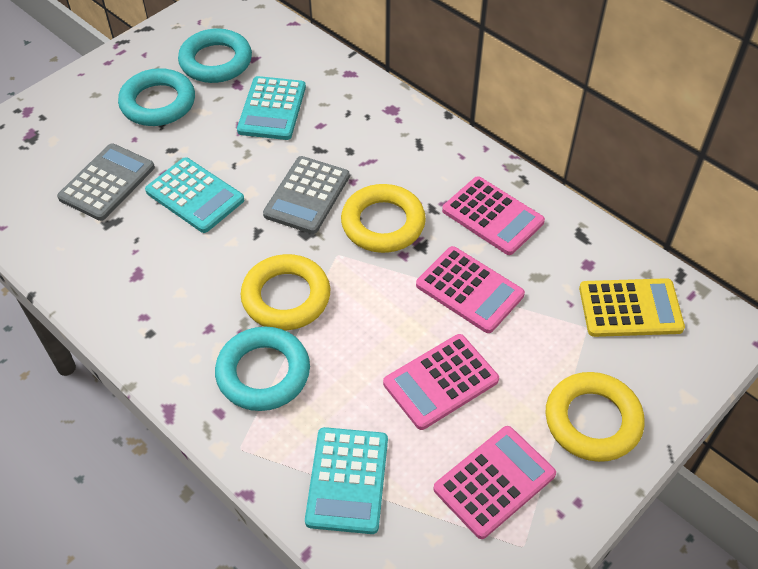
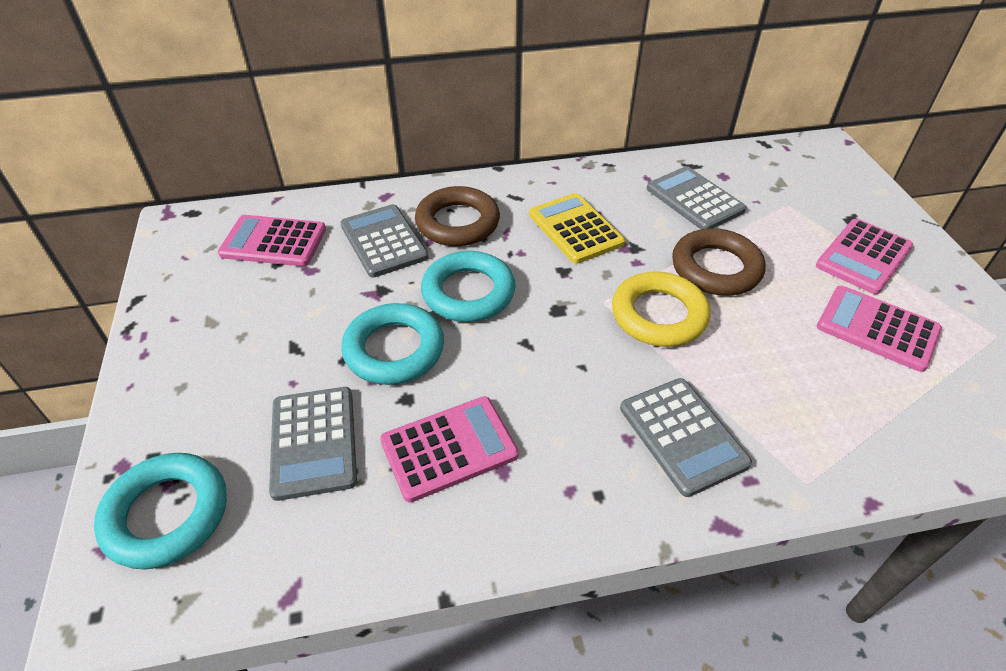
brown ring: none = 0 -> [415,186,500,246] [672,228,766,296] = 2
grey calculator: [57,144,155,221] [263,156,350,234] = 2 -> [269,387,357,501] [340,204,429,278] [620,378,752,497] [647,166,746,229] = 4
turquoise calculator: [145,157,244,233] [237,76,306,140] [305,427,388,534] = 3 -> none = 0
yellow ring: [241,254,331,330] [341,184,426,253] [545,372,645,462] = 3 -> [612,272,711,347] = 1

